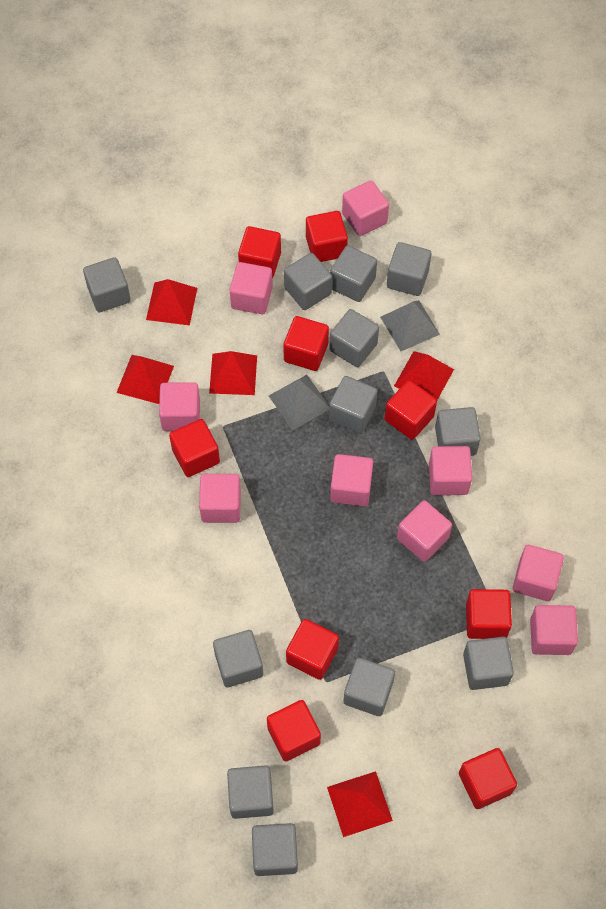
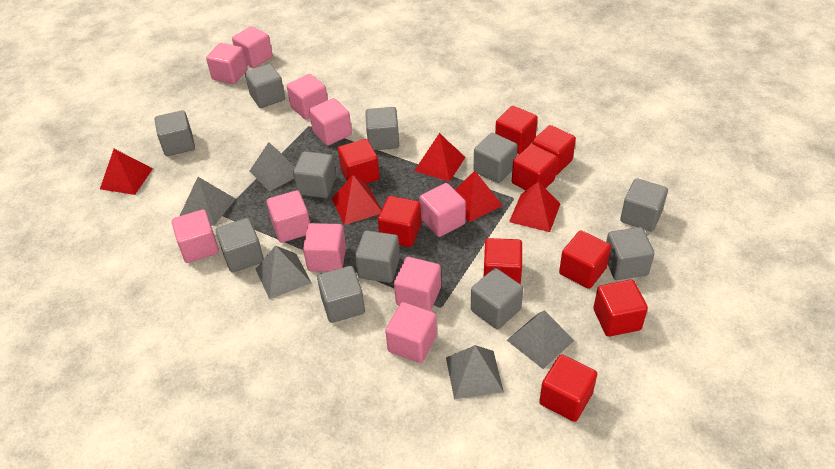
grey cube: [83,257,131,312] [213,630,263,687] [227,766,274,819] [252,823,298,876] [284,253,332,310] [329,309,379,367] [329,376,378,433] [330,245,377,302] [343,658,395,716] [387,242,431,296] [435,407,481,456] [463,637,514,690] = 12 -> [155,110,195,156] [216,218,264,273] [245,64,285,108] [293,151,336,198] [317,266,365,323] [355,231,400,283] [365,107,399,150] [471,268,523,329] [474,133,517,183] [606,227,655,280] [620,178,668,232] = 11
grey pyramid: [269,375,329,430] [380,300,440,351] = 2 -> [180,177,235,226] [249,142,295,192] [256,245,311,299] [446,345,504,399] [507,310,575,369] = 5
pink cube: [159,382,200,431] [199,474,241,523] [230,262,273,314] [330,454,373,506] [342,180,389,236] [397,500,452,562] [429,446,472,495] [513,545,564,601] [530,605,578,655] = 9 -> [172,209,219,263] [206,43,248,84] [232,26,273,68] [267,190,310,243] [287,74,328,120] [303,223,346,272] [309,98,352,146] [385,302,437,363] [394,257,441,311] [420,183,466,237] = 10

